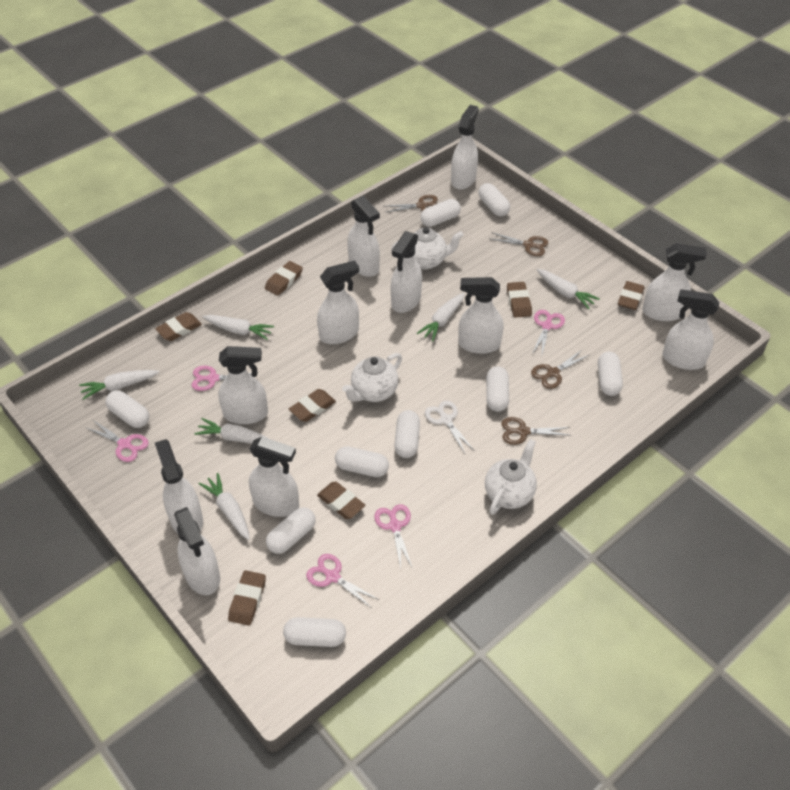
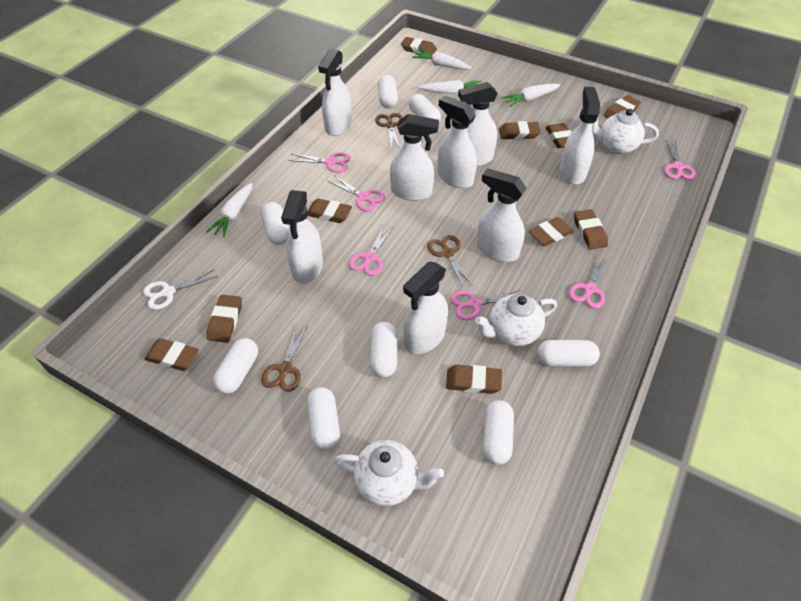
brown eraser: [155,312,202,341] [228,570,266,626] [265,261,303,296] [289,389,336,422] [317,481,365,519] [507,282,532,318] [618,281,644,310] = 7 -> [144,338,199,371] [207,295,242,343] [308,198,352,223] [401,37,437,55] [446,365,502,394] [499,121,541,140] [529,217,574,246] [546,123,572,148] [574,209,608,250] [604,95,641,118] = 10
brown scissors: [386,195,438,212] [491,232,548,256] [501,417,571,445] [531,349,589,389] = 4 -> [261,324,307,392] [375,113,403,149] [427,235,473,288] = 3
pink scissors: [85,420,149,462] [191,366,259,391] [306,554,379,608] [374,504,413,569] [532,310,565,354] = 5 -> [289,152,351,173] [328,175,385,211] [349,225,393,276] [450,290,520,320] [569,257,608,309] [664,139,696,180] = 6
white capsule: [105,390,149,428] [266,507,316,554] [283,617,346,647] [335,446,389,477] [394,410,420,458] [420,199,461,227] [478,183,510,216] [486,366,509,412] [598,352,623,396] = 9 -> [213,338,258,394] [261,202,290,245] [307,387,340,450] [370,322,397,378] [378,75,398,109] [409,94,441,122] [483,400,514,465] [537,340,600,367] = 8
white carrot: [79,370,159,400] [194,418,269,444] [199,473,250,540] [202,315,274,340] [417,293,465,341] [537,269,599,309] = 6 -> [206,183,253,237] [412,49,472,70] [419,80,482,94] [501,84,560,107] = 4
white spray bottle: [155,439,203,534] [174,507,220,595] [218,346,268,424] [249,437,299,517] [317,261,359,344] [347,196,380,277] [391,231,422,313] [451,105,479,190] [458,277,504,354] [642,243,707,321] [663,289,719,370] = 11 -> [281,190,323,284] [318,49,352,136] [390,114,439,201] [403,262,448,354] [438,95,477,188] [458,82,498,167] [477,168,527,262] [560,87,600,185] = 8

